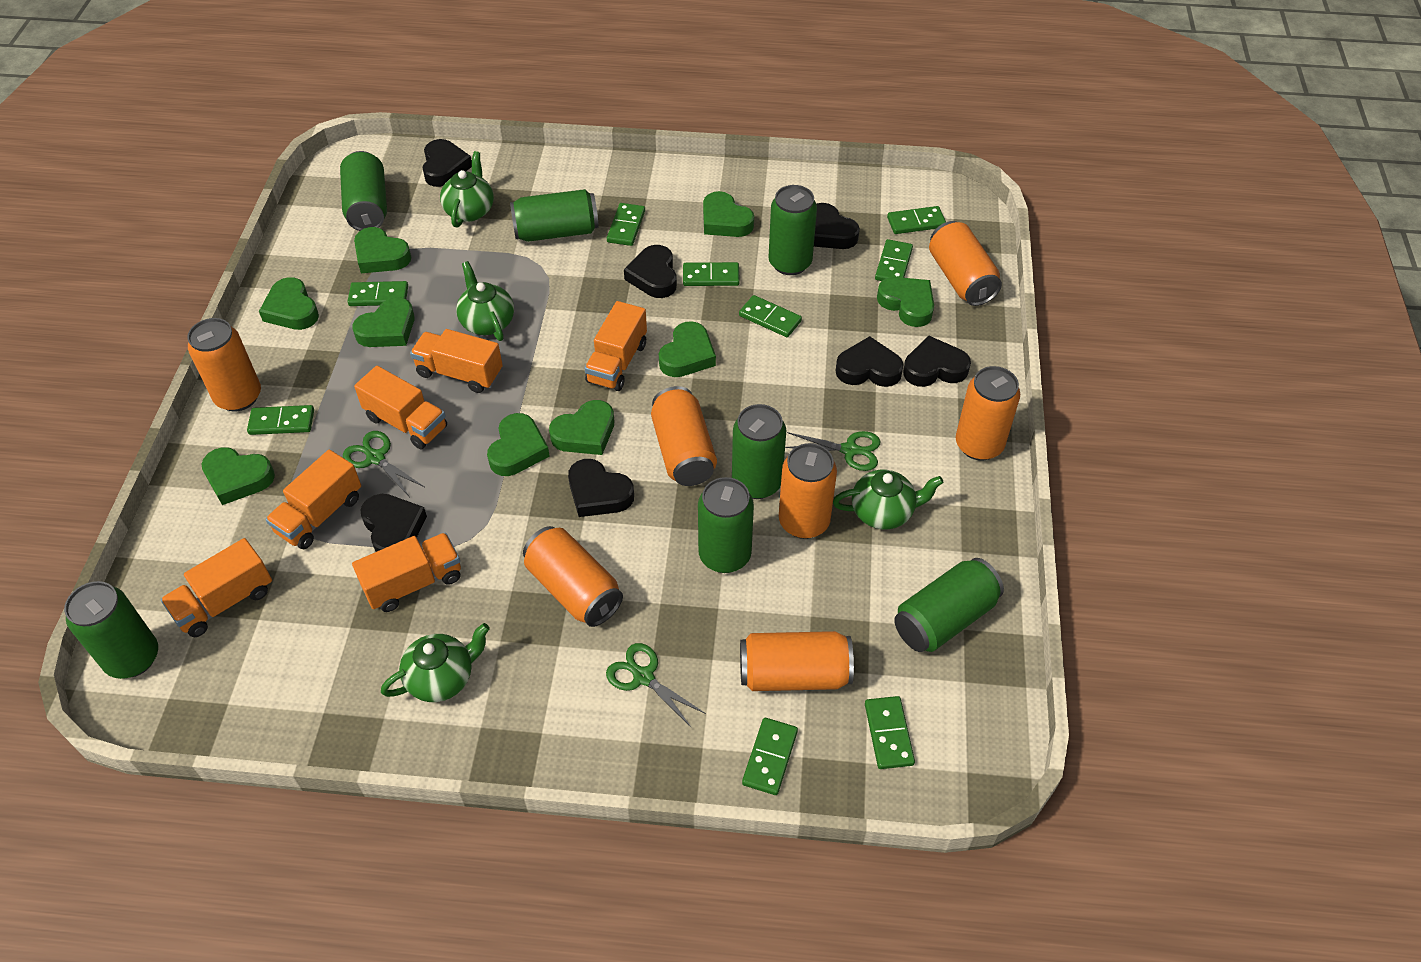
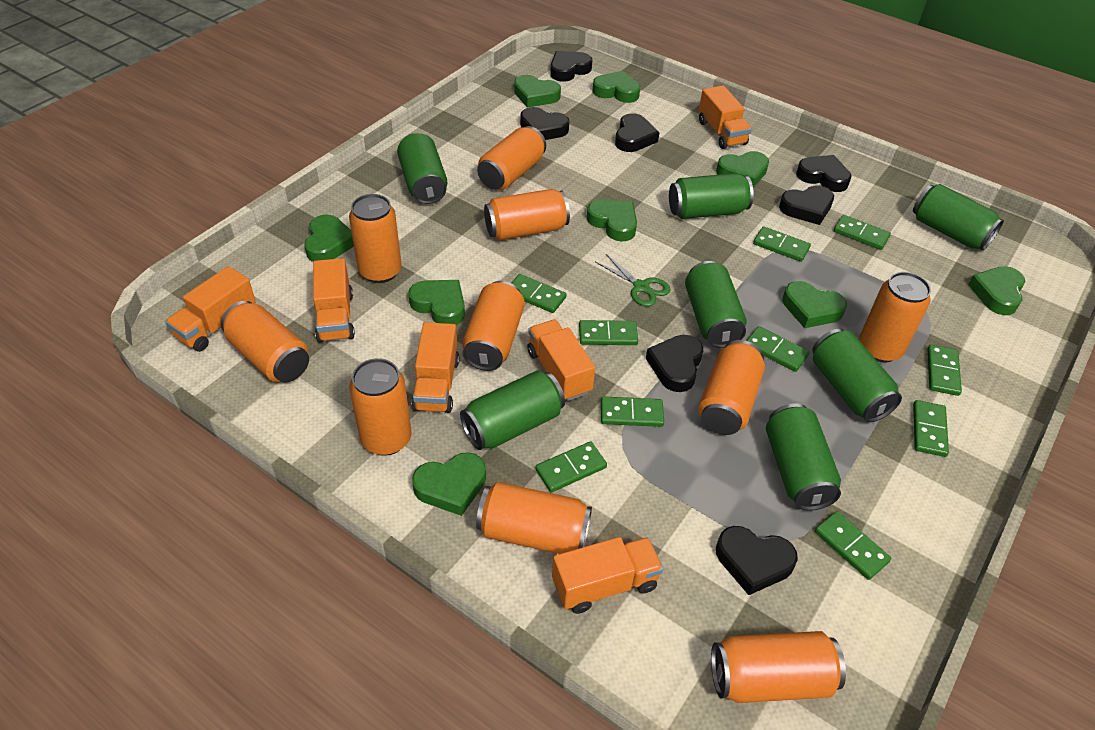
green domino: [247,405,314,435] [348,281,408,306] [607,203,645,246] [683,262,740,286] [739,295,802,337] [742,718,798,795] [865,696,915,769] [875,239,913,281] [887,206,946,234] = 9 -> [512,274,566,313] [535,441,607,492] [579,320,638,345] [601,396,664,427] [746,326,809,372] [753,226,811,262] [815,511,891,580] [834,215,891,250] [913,400,949,457] [927,345,962,396] = 10
green scissors: [343,431,424,496] [606,643,706,728] [785,431,881,471] = 3 -> [596,254,670,306] = 1
green teapot: [381,623,490,702] [440,151,494,227] [456,261,514,341] [833,470,943,529] = 4 -> none = 0
orange can: [187,318,261,411] [523,526,623,627] [651,386,717,486] [740,631,854,691] [779,443,837,539] [929,221,1002,306] [956,366,1020,461] = 7 -> [221,301,309,383] [349,194,402,283] [349,358,412,456] [462,281,525,371] [476,482,592,554] [477,126,546,190] [484,189,570,240] [698,340,765,435] [711,631,846,703] [859,272,931,363] = 10

